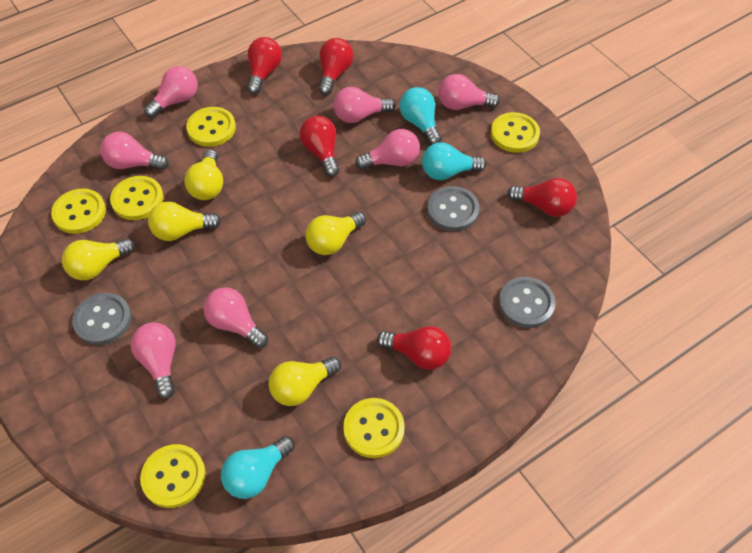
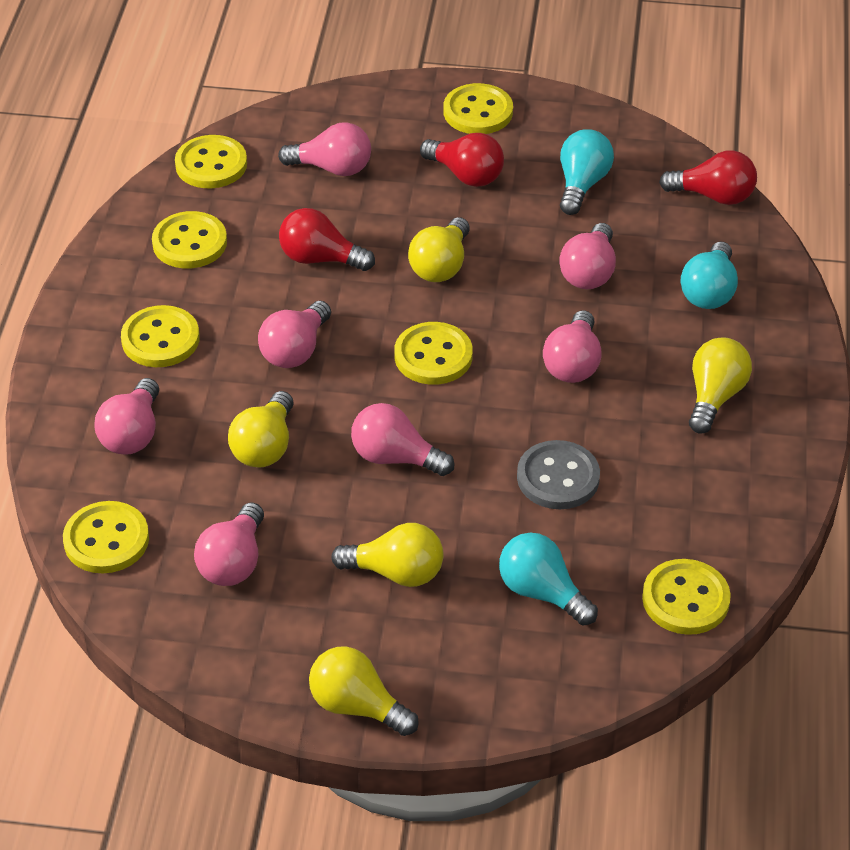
grey button: [72,293,131,345] [427,186,479,231] [499,277,556,328] = 3 -> [517,440,600,509] = 1
red light bulb: [247,37,282,94] [300,116,339,177] [319,38,354,95] [377,326,451,370] [507,178,577,217] = 5 -> [279,208,375,271] [420,133,504,187] [659,150,757,205] = 3
yellow button: [51,188,106,234] [110,176,164,220] [140,444,206,508] [186,107,236,147] [343,398,405,458] [491,112,540,153] = 6 -> [63,501,149,573] [121,305,200,367] [152,211,227,268] [175,135,247,188] [394,322,473,385] [443,83,513,134] [642,559,731,635] = 7

